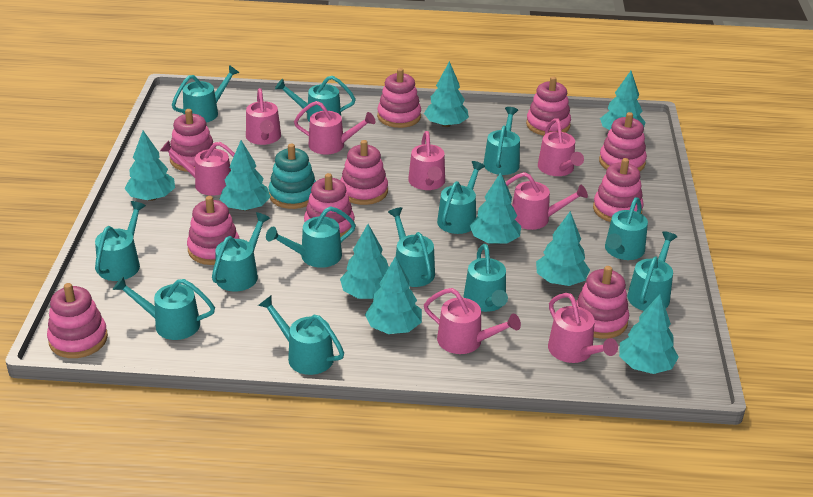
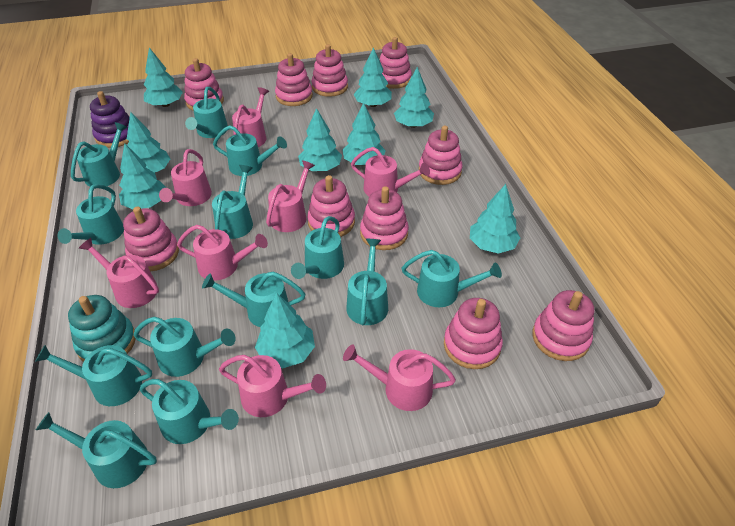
purple stacking toy: none = 0 -> [90,91,130,148] = 1

